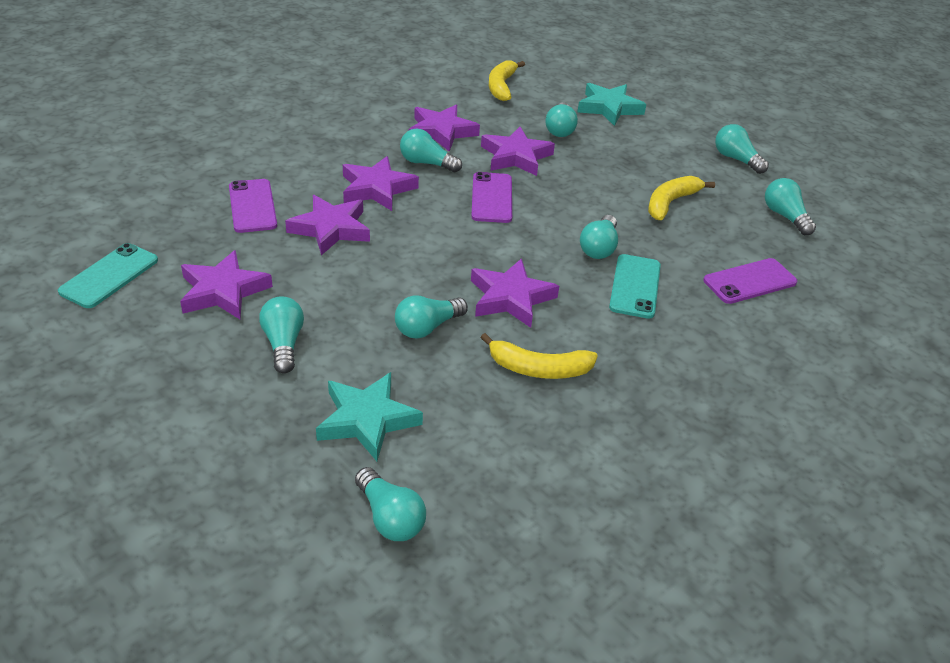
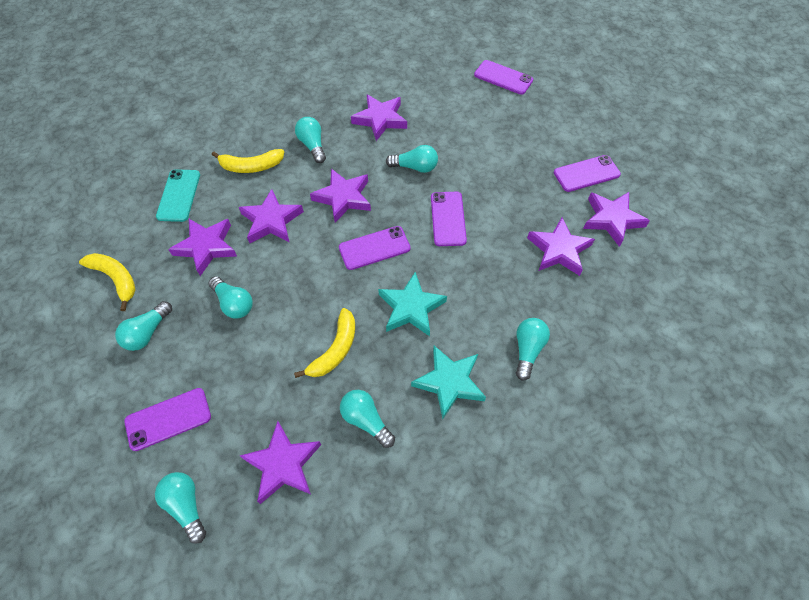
purple phone: [229,179,277,233] [471,172,512,223] [703,258,797,304] = 3 -> [124,388,211,451] [339,226,411,270] [431,192,467,246] [474,60,533,95] [554,155,621,192] = 5
purple star: [180,250,273,319] [285,195,370,255] [343,156,419,211] [409,105,480,152] [471,258,559,328] [481,127,555,176] = 6 -> [168,219,237,276] [239,189,304,243] [240,421,321,504] [310,169,371,223] [351,94,407,141] [527,217,595,276] [583,192,650,247] = 7
turquoise light bulb: [259,296,304,374] [355,467,426,541] [395,295,468,339] [400,129,462,172] [546,102,578,137] [580,215,618,259] [715,124,769,174] [765,178,816,235] = 8 -> [115,301,172,351] [155,472,206,544] [208,276,253,319] [295,117,326,163] [340,390,395,448] [386,145,438,173] [516,318,550,381] = 7
turquoise phone: [58,243,158,308] [609,254,661,319] = 2 -> [156,169,200,222] = 1

